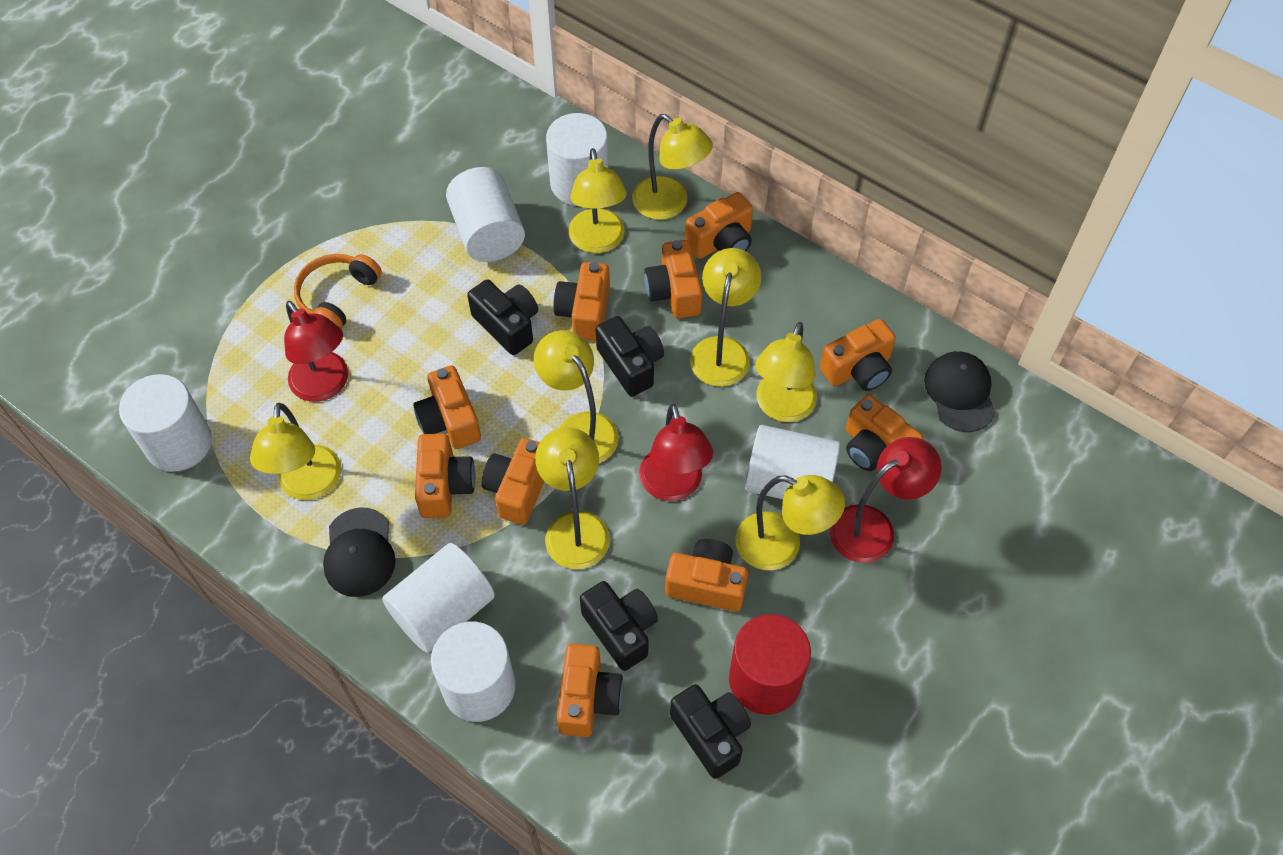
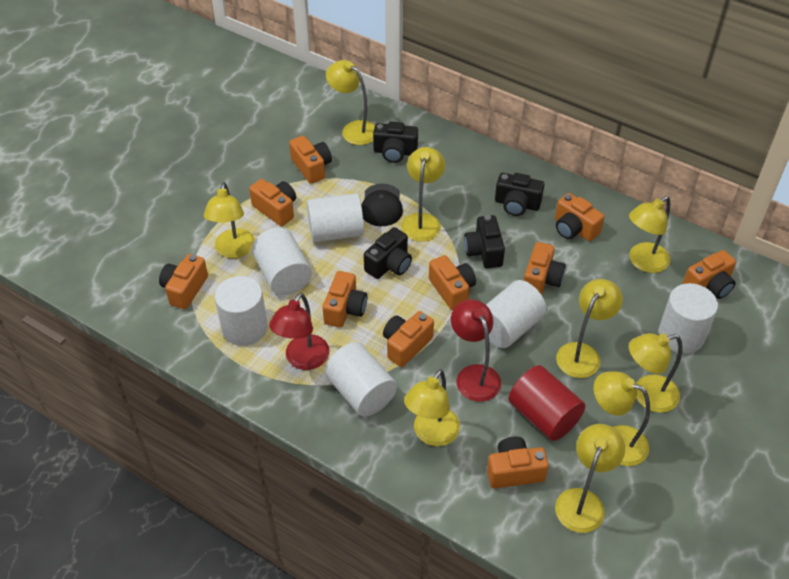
black cap: [323,508,396,597] [924,351,995,432] = 2 -> [361,184,403,226] = 1
orange headphones: [294,254,382,329] = 1 -> none = 0
red lamp: [284,301,348,402] [639,403,713,501] [830,437,941,563] = 3 -> [269,293,329,370] [451,299,501,402] = 2
yellow lamp: [250,403,342,500] [534,330,619,463] [535,427,610,569] [569,148,627,253] [632,114,713,220] [690,248,761,387] [735,475,845,570] [755,322,817,422] = 8 -> [204,182,255,258] [326,60,375,145] [401,147,445,242] [404,369,460,446] [555,424,625,533] [556,279,623,378] [593,371,650,466] [629,196,670,273] [629,333,683,413] = 9

